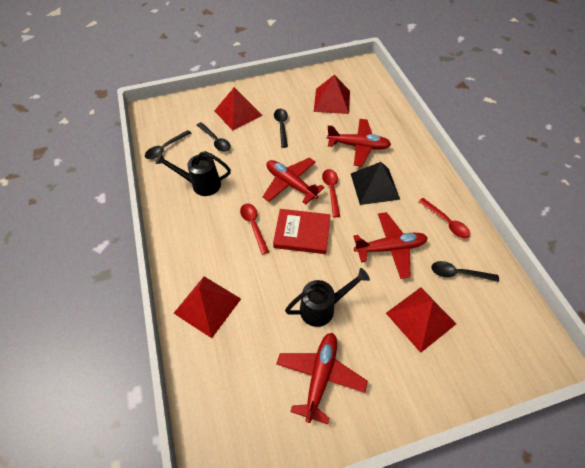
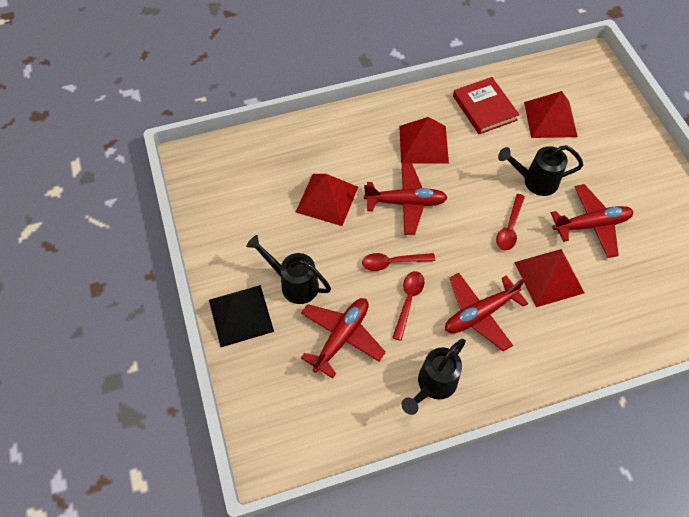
black spoon: [145,130,191,159] [197,122,231,152] [274,109,288,148] [431,261,499,282] = 4 -> none = 0
black watering can: [155,151,231,196] [285,268,370,327] = 2 -> [246,235,331,304] [401,339,466,415] [498,145,583,196] = 3

